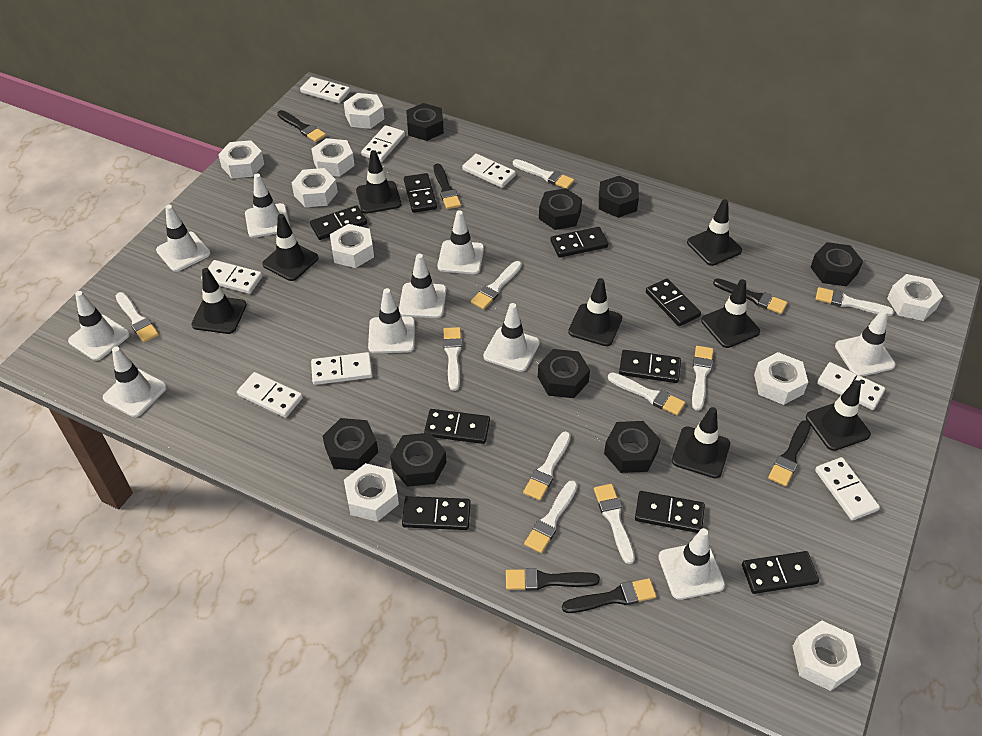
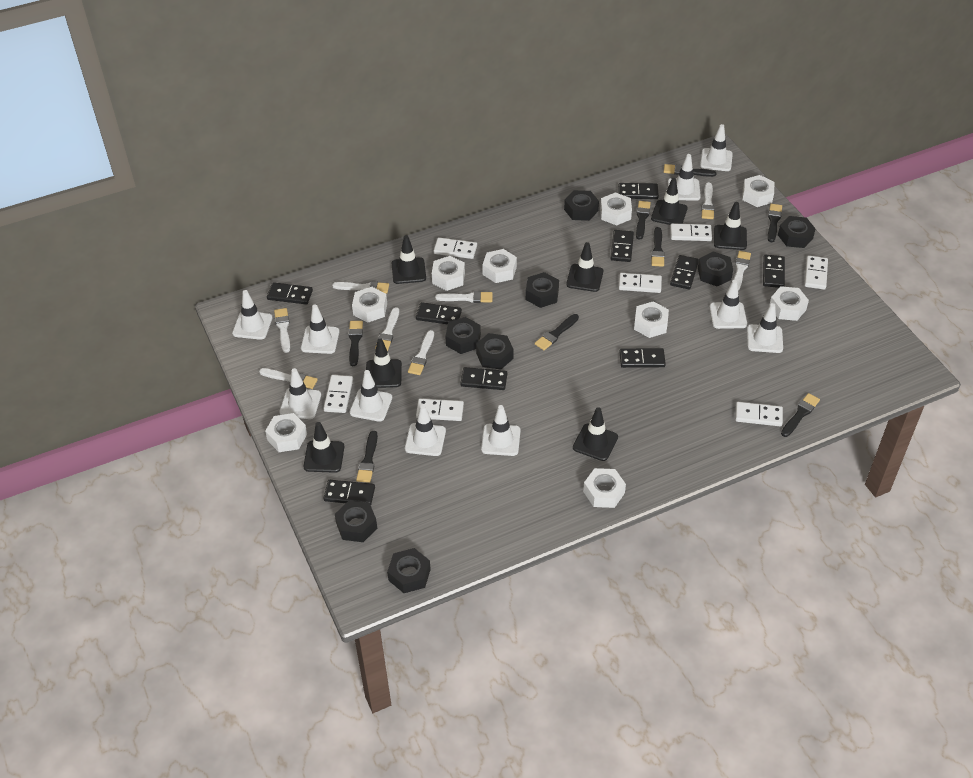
black brush: [277,110,326,142] [434,164,461,209] [506,568,600,591] [562,578,656,613] [713,278,788,314] [768,420,811,486] = 6 -> [348,321,363,366] [356,431,378,483] [535,314,579,350] [636,201,651,240] [651,227,665,267] [664,164,717,177] [768,204,782,242] [781,393,820,437] = 8
black traffic cone: [191,268,247,334] [262,214,319,281] [356,150,401,214] [568,278,622,346] [672,407,730,478] [687,199,742,266] [701,279,760,348] [806,380,871,451] = 8 -> [303,422,344,473] [366,338,402,388] [392,235,426,284] [566,242,603,292] [573,407,618,461] [651,178,688,225] [714,202,747,250] = 7
white brush: [116,292,159,343] [443,327,462,391] [471,261,522,309] [513,159,574,189] [523,431,571,501] [524,480,578,553] [594,484,635,564] [608,372,685,415] [692,346,714,411] [816,287,894,316] = 10 -> [259,368,318,389] [274,308,290,353] [332,281,389,293] [375,307,399,351] [408,330,434,375] [435,291,493,303] [701,182,715,219] [733,251,751,291] = 8
white domino: [201,260,262,294] [237,372,303,418] [300,77,350,103] [311,352,373,385] [361,125,405,162] [462,154,516,188] [815,457,880,520] [817,362,885,410] = 8 -> [323,375,353,413] [416,398,464,421] [434,237,477,259] [619,273,662,293] [670,223,712,241] [735,402,783,426] [805,255,828,290] = 7

